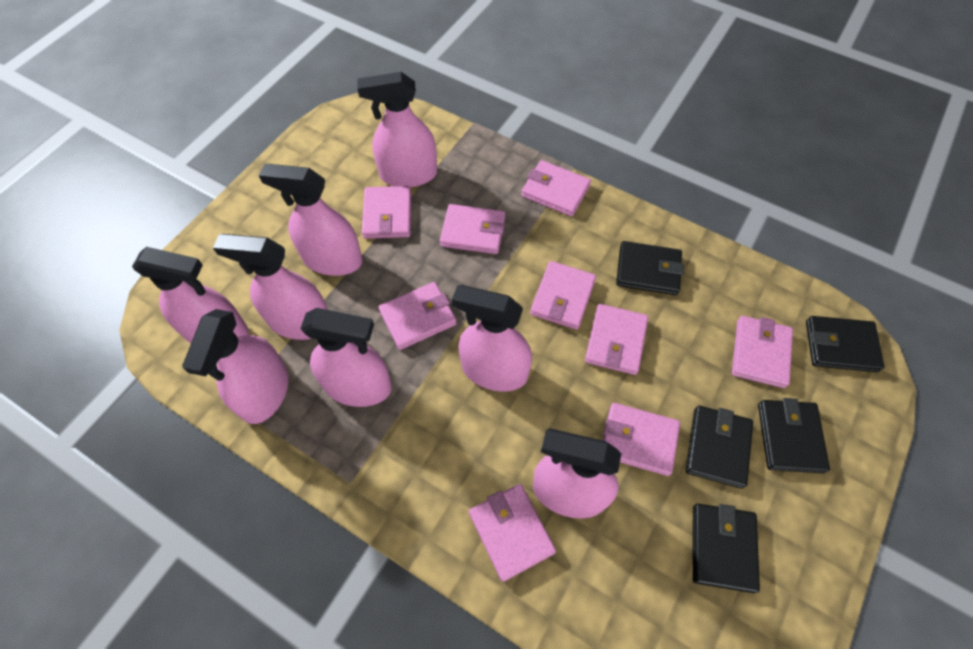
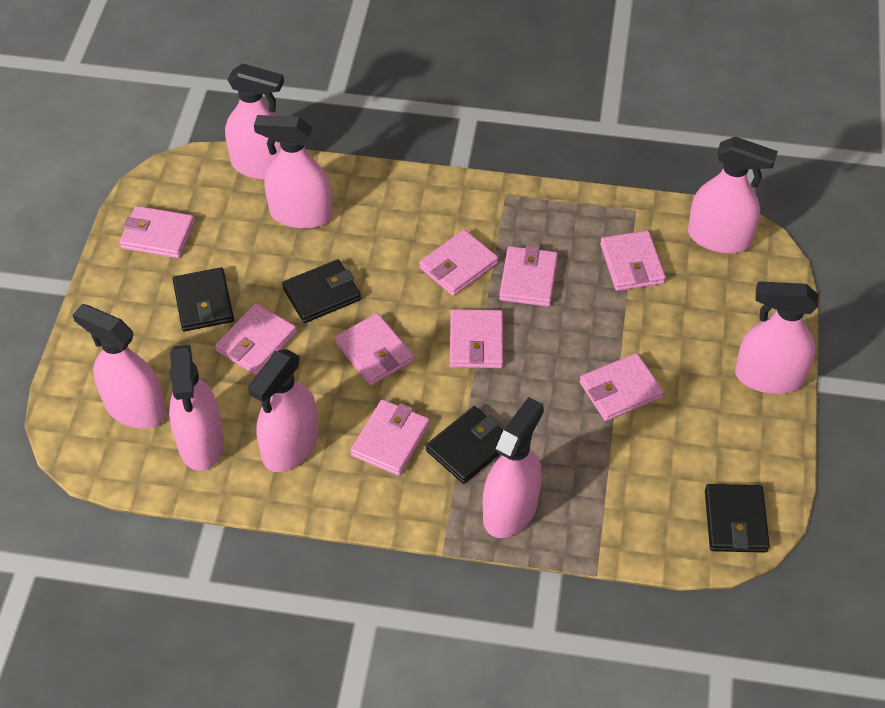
black wallet: [616,241,684,295] [686,406,753,489] [693,504,760,593] [758,398,830,473] [806,316,884,372] = 5 -> [172,267,234,331] [282,259,361,323] [426,406,503,484] [705,484,770,553] = 4

